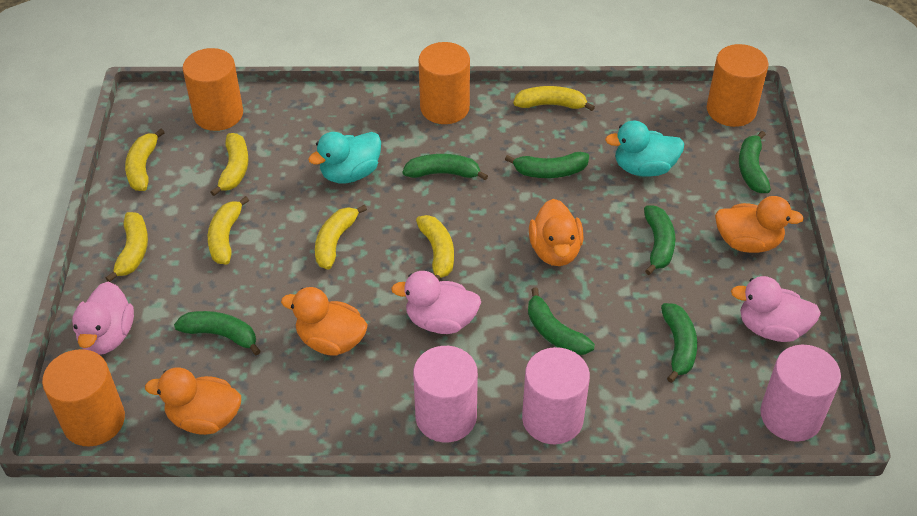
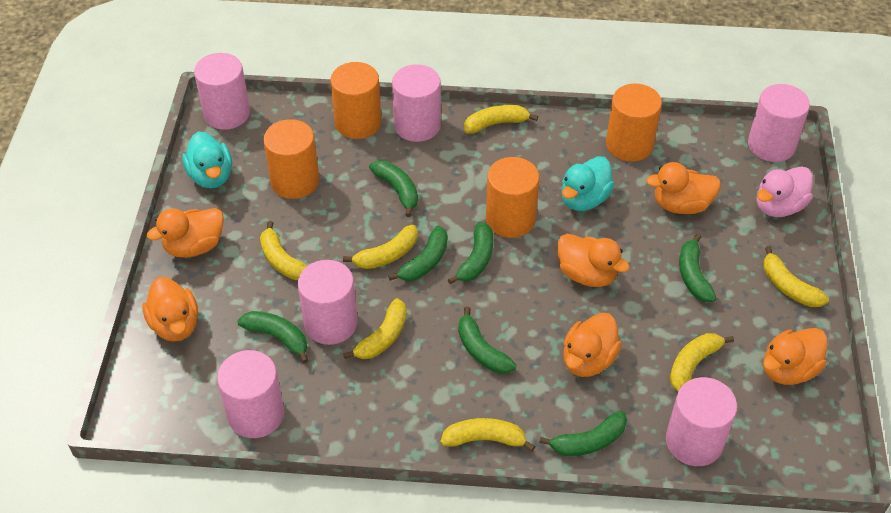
orange duck: [145,367,241,435] [281,287,368,355] [529,199,584,266] [715,196,804,253] = 4 -> [143,277,198,342] [147,208,224,258] [557,234,630,287] [563,313,622,377] [646,162,721,214] [763,328,828,385] = 6
pink cylinder: [413,346,478,443] [522,347,590,444] [760,345,841,442] = 3 -> [194,53,250,130] [217,350,284,438] [298,260,358,345] [392,64,441,142] [666,377,737,466] [748,84,810,162] = 6
pink duck: [72,282,134,355] [391,271,481,334] [731,276,821,342] = 3 -> [756,166,813,217] = 1

